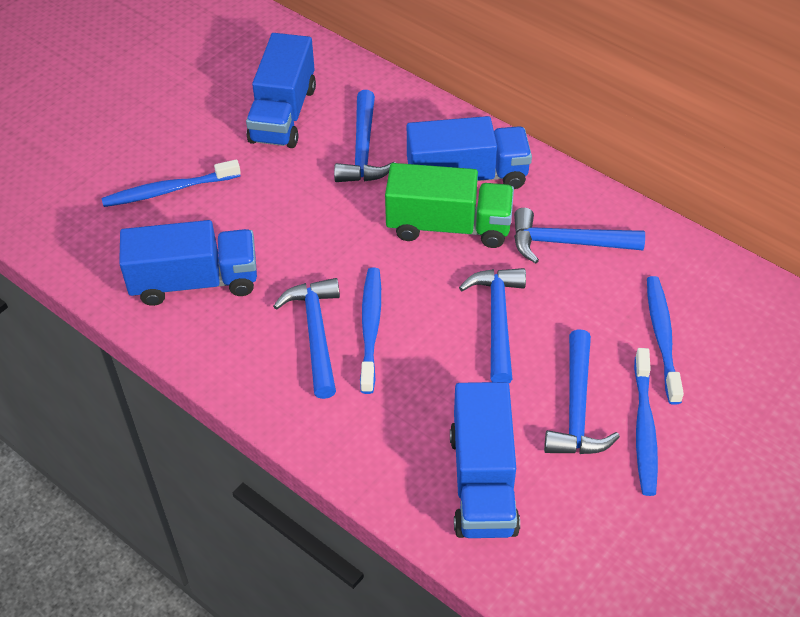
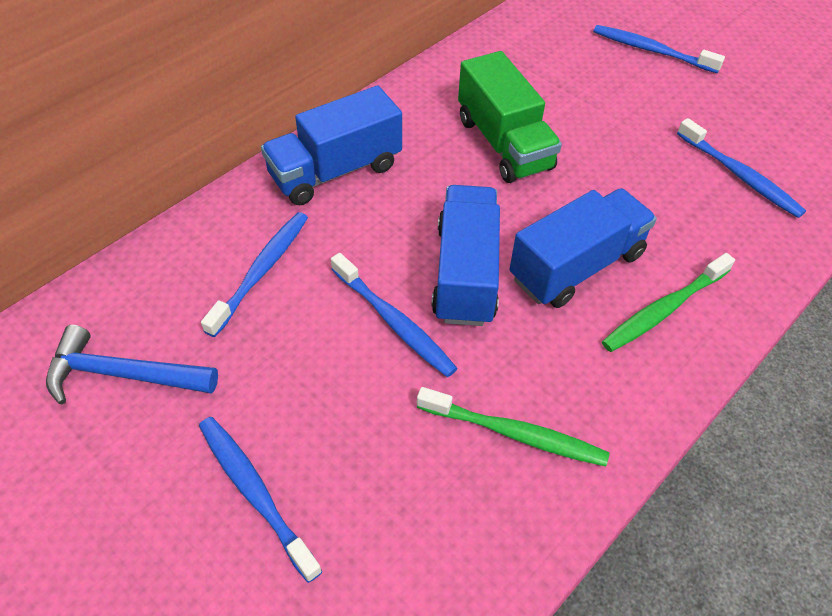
blue hammer: [273,278,340,399] [334,90,395,182] [459,268,526,383] [514,208,645,263] [544,329,620,454] = 5 -> [46,325,218,404] = 1
blue toothbrush: [102,159,241,207] [360,267,381,394] [634,348,658,496] [647,276,684,405] = 4 -> [199,417,323,583] [201,212,308,337] [331,253,458,377] [593,25,725,73] [677,118,806,218] = 5
blue truck: [119,220,257,306] [246,33,316,148] [407,116,532,189] [450,382,520,538] = 4 -> [261,86,402,205] [431,185,500,326] [509,188,657,308] = 3
green toothbrush: none = 0 -> [417,387,610,466] [602,253,735,352] = 2

